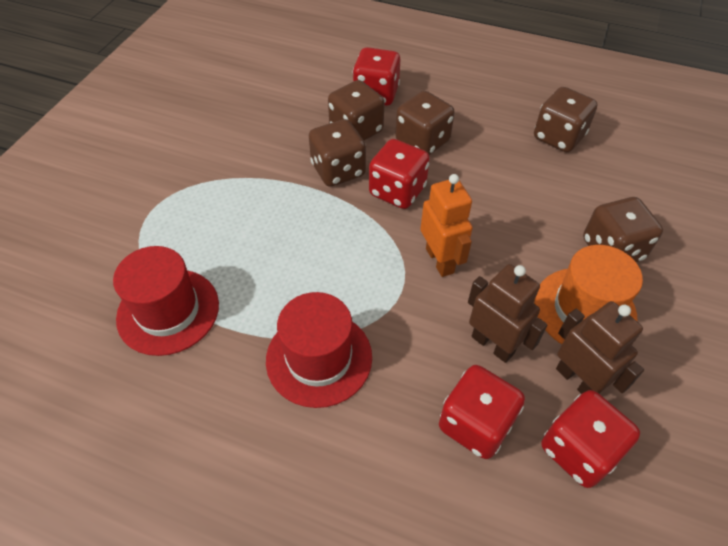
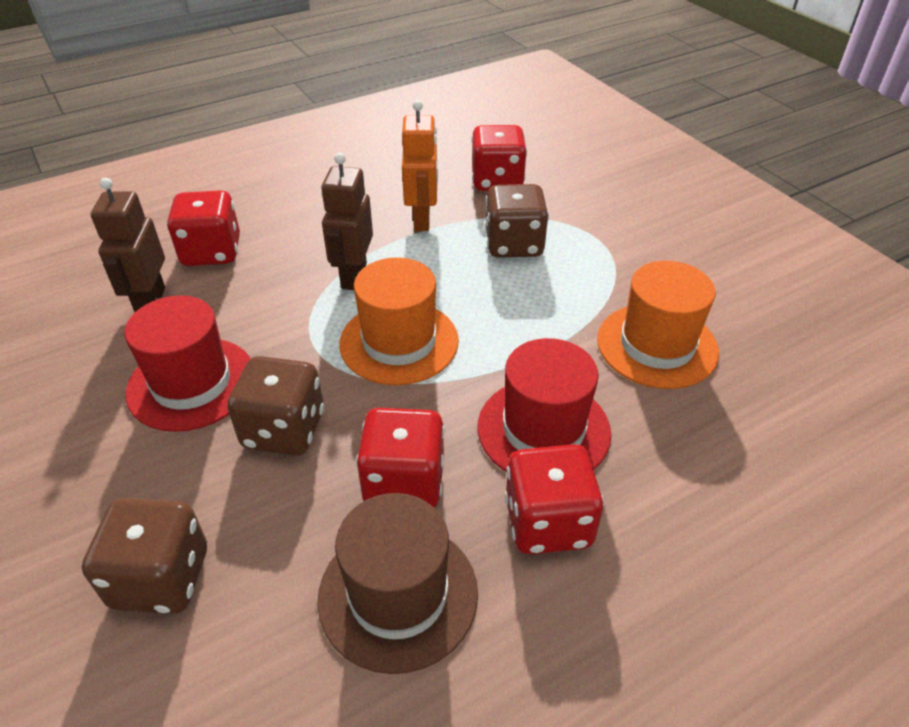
brown dice: [309,119,366,187] [328,80,384,140] [395,91,455,155] [534,87,597,152] [583,197,663,262] = 5 -> [82,498,207,614] [227,356,324,456] [485,184,549,258] = 3
brown hat: none = 0 -> [317,493,478,674] = 1
orange hat: [534,245,643,344] = 1 -> [339,257,459,385] [597,261,719,389] = 2

